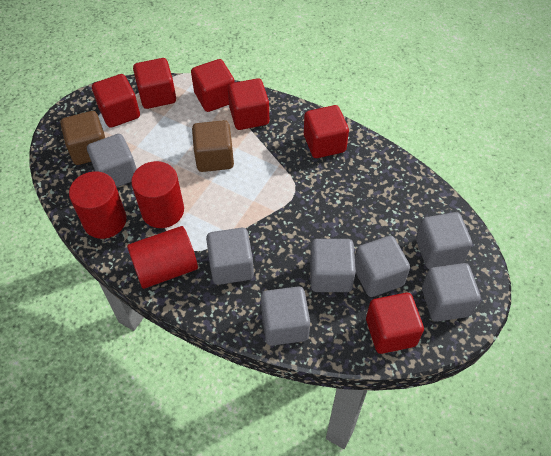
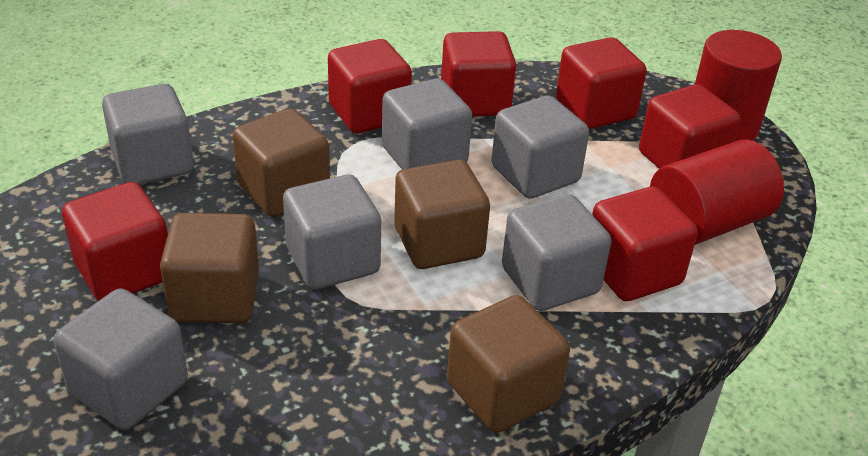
brown cube: [61,111,105,165] [192,120,234,172] = 2 -> [160,213,259,323] [233,108,330,217] [394,160,490,269] [447,295,570,433] = 4
grey cube: [87,134,137,188] [206,228,254,285] [261,287,310,346] [310,239,356,292] [355,236,410,297] [416,212,472,269] [422,263,481,322] = 7 -> [54,289,188,430] [102,84,193,184] [283,175,381,290] [382,78,472,170] [491,96,589,198] [502,194,611,311] = 6
red cylinder: [69,171,127,239] [127,226,198,289] [131,161,184,228] = 3 -> [650,139,784,245] [695,30,782,141] = 2

